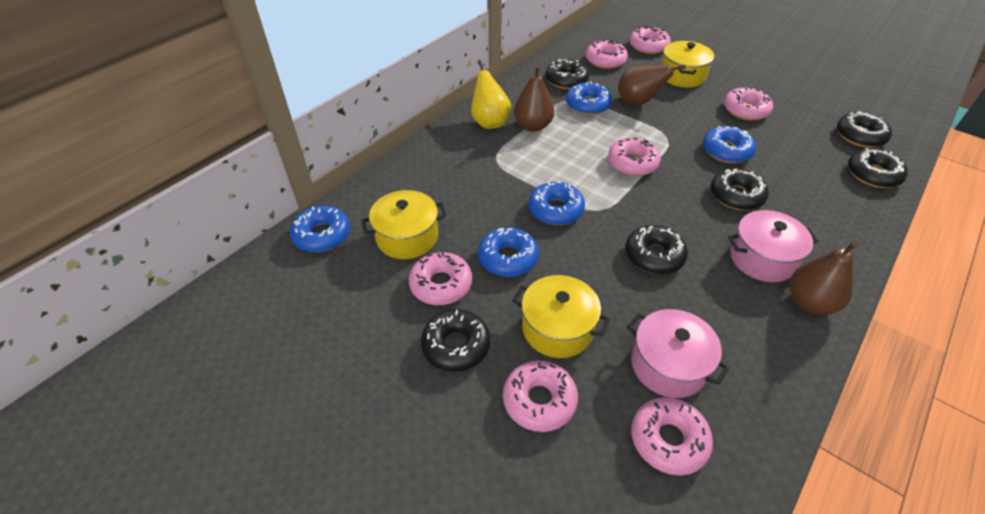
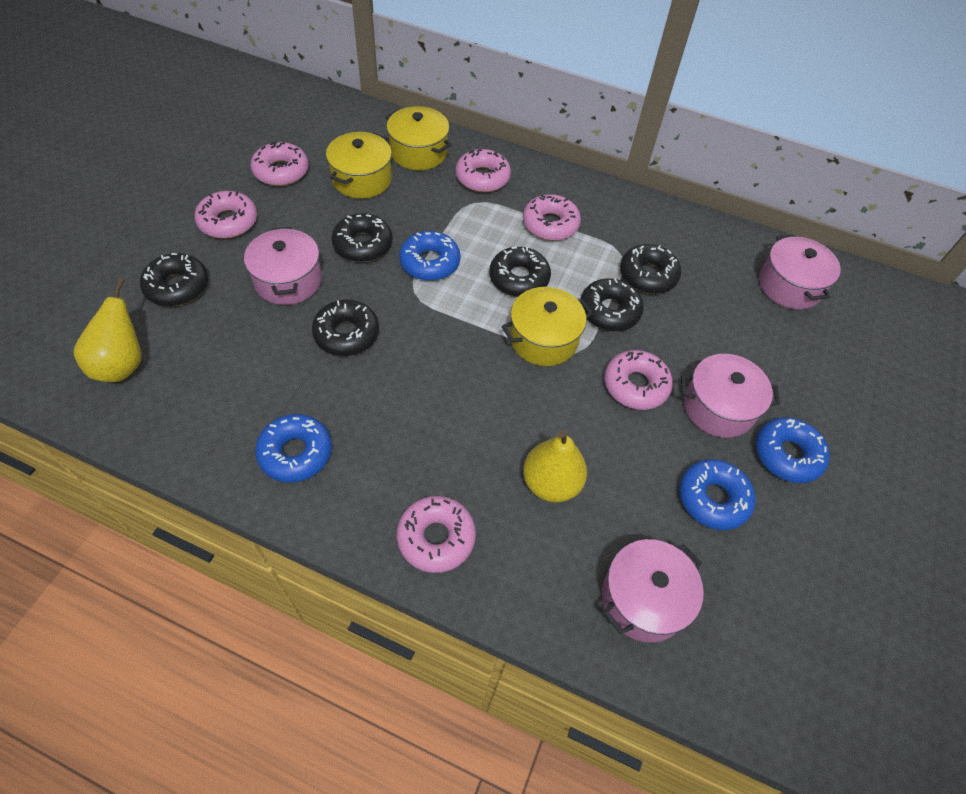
blue donut: [290,206,350,252] [478,227,539,277] [529,181,585,225] [566,82,612,115] [703,126,756,163] = 5 -> [255,414,332,483] [399,231,460,281] [679,459,755,530] [755,417,830,483] = 4
brown pear: [514,65,555,132] [618,65,686,105] [790,241,859,315] = 3 -> none = 0
pink donut: [409,252,472,305] [503,361,578,432] [586,40,628,69] [608,138,661,176] [629,26,671,54] [631,397,713,476] [724,87,773,121] = 7 -> [195,191,257,238] [251,142,309,186] [397,496,476,573] [456,149,511,192] [523,194,581,241] [604,350,673,410] = 6
pink pot: [627,309,730,398] [728,210,819,282] = 2 -> [244,227,322,305] [602,539,704,643] [681,354,780,438] [759,234,841,309] = 4
yellow pear: [471,60,511,129] = 1 -> [73,278,141,382] [523,431,587,503] = 2

